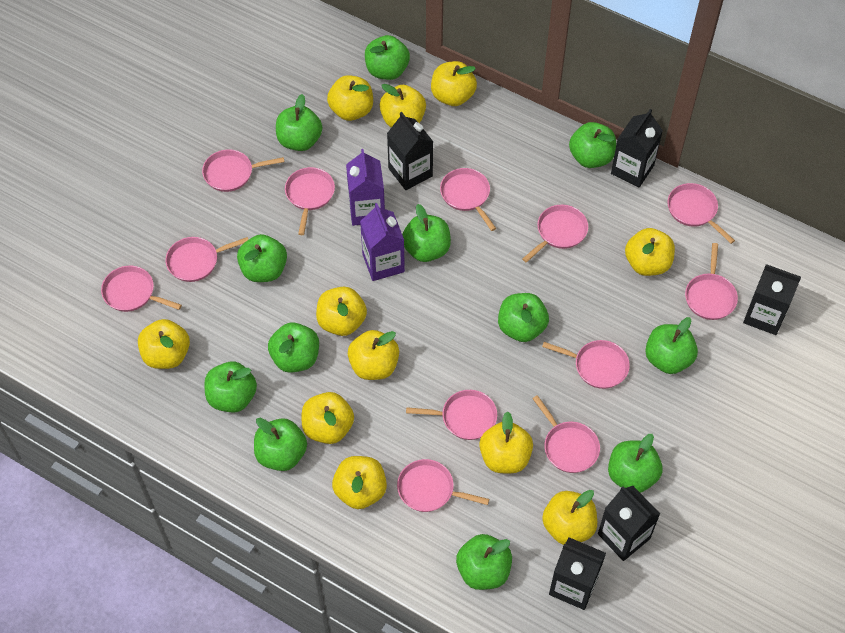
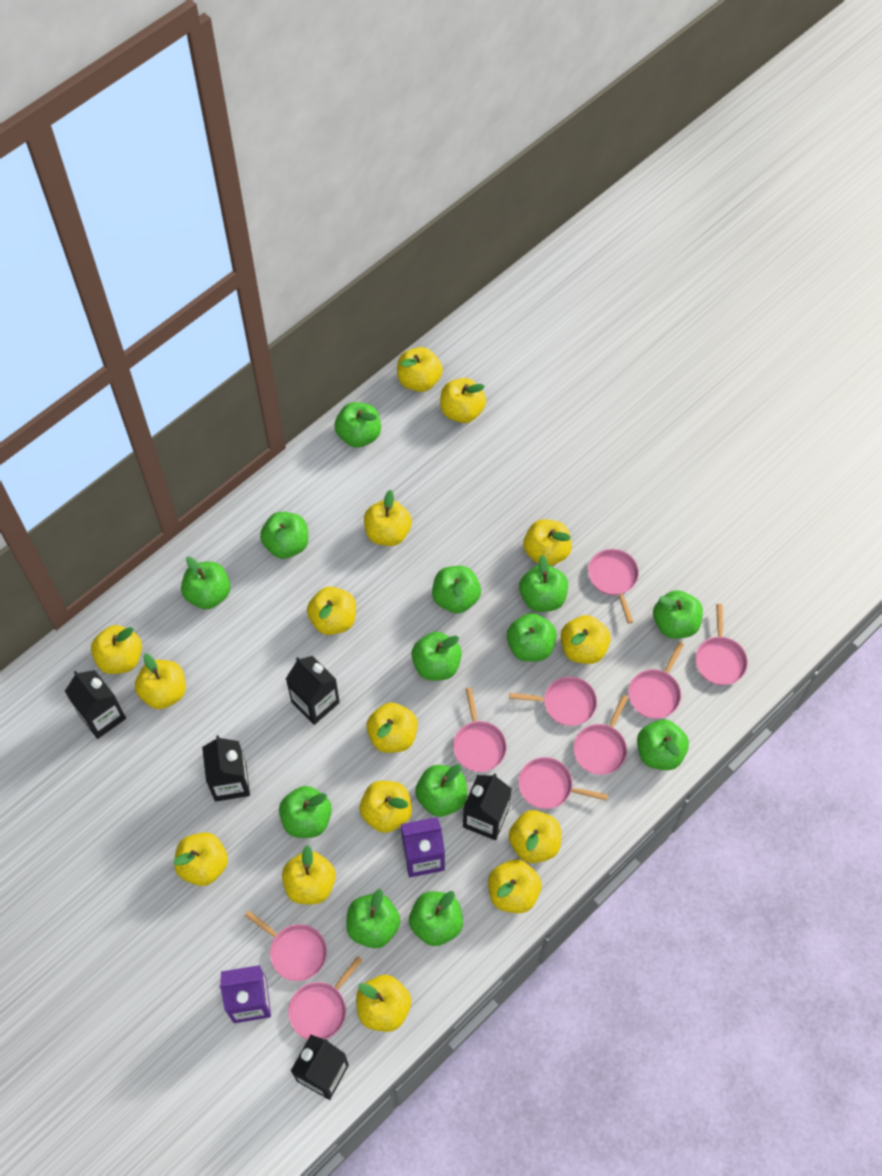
green apple: [204,362,257,412] [237,234,287,282] [254,418,307,471] [268,323,319,373] [276,94,322,151] [365,35,410,80] [402,204,451,262] [456,534,512,590] [498,293,549,342] [569,122,616,168] [608,434,663,493] [645,317,698,374] = 12 -> [181,557,231,609] [260,512,308,559] [279,786,332,838] [335,402,381,448] [346,889,400,948] [409,891,463,946] [411,632,462,681] [415,764,467,817] [432,566,481,614] [507,613,557,662] [519,555,568,612] [637,720,689,770] [653,590,703,639] = 13
pink pan: [101,266,182,312] [165,237,248,282] [202,149,284,192] [285,167,335,235] [397,459,489,512] [406,390,497,440] [440,168,496,231] [522,205,588,263] [532,395,600,473] [542,340,630,389] [667,183,735,244] [685,243,738,320] = 12 -> [245,910,327,981] [288,956,363,1040] [453,688,507,772] [509,676,597,726] [518,757,608,809] [573,695,628,775] [588,549,639,624] [628,642,684,719] [695,604,748,685] = 9
yellow apple: [138,319,190,369] [302,392,354,444] [316,287,367,336] [327,75,373,121] [332,456,387,509] [348,330,399,380] [380,84,426,128] [431,61,477,106] [479,411,533,473] [542,490,597,545] [625,228,675,276] = 11 -> [91,625,142,674] [135,653,186,709] [173,832,228,886] [282,845,336,904] [307,587,356,635] [356,975,411,1032] [360,781,412,833] [364,490,412,546] [366,702,418,753] [397,347,443,392] [440,378,486,423] [488,859,542,913] [509,810,561,863] [523,519,572,566] [561,615,611,664] = 15

